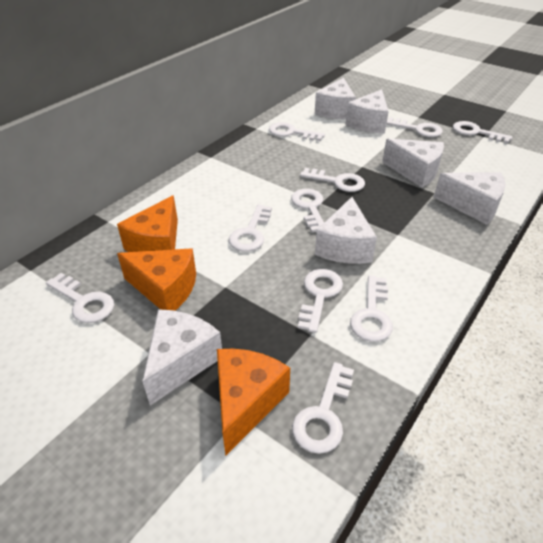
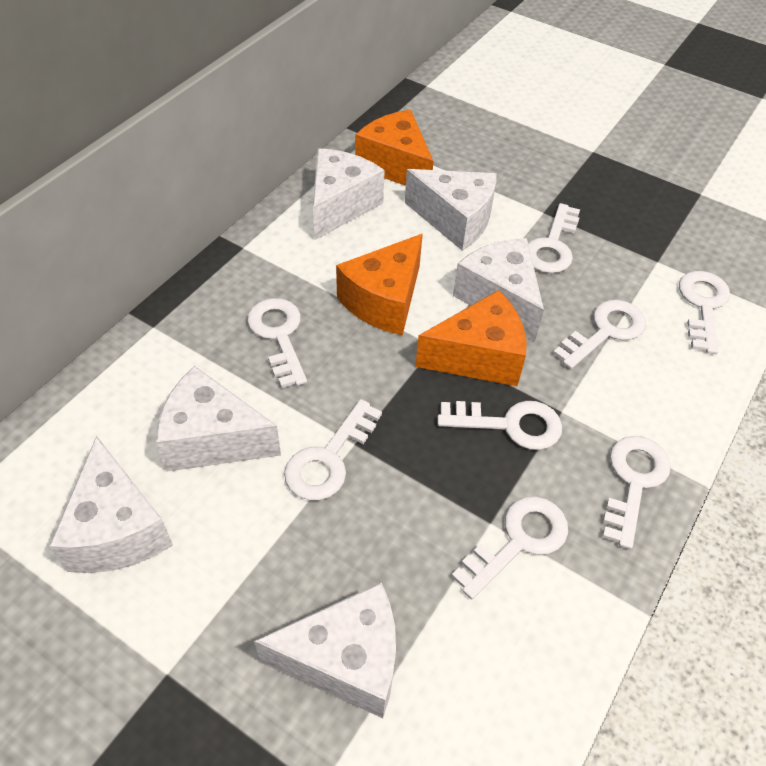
white key: [46,273,114,323] [229,204,272,252] [269,122,325,141] [291,189,324,233] [292,362,354,454] [298,269,343,333] [300,168,365,192] [350,275,393,342] [386,117,443,137] [453,121,512,143] = 10 -> [247,298,307,388] [284,399,382,500] [437,401,562,450] [451,497,568,599] [528,203,580,273] [553,300,646,369] [602,436,671,549] [679,271,730,354] = 8

